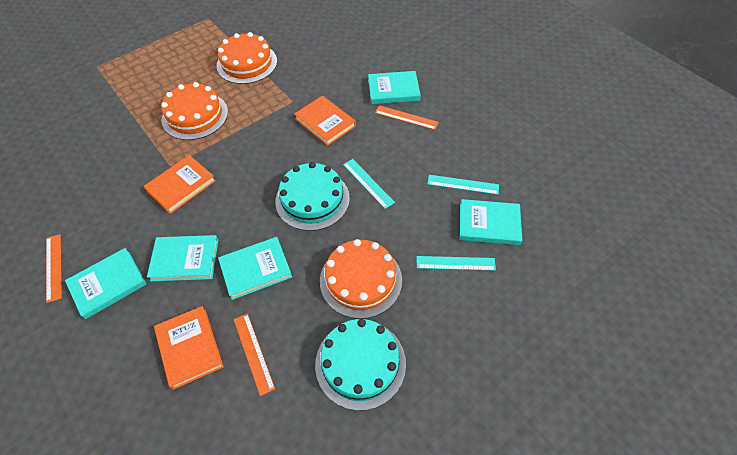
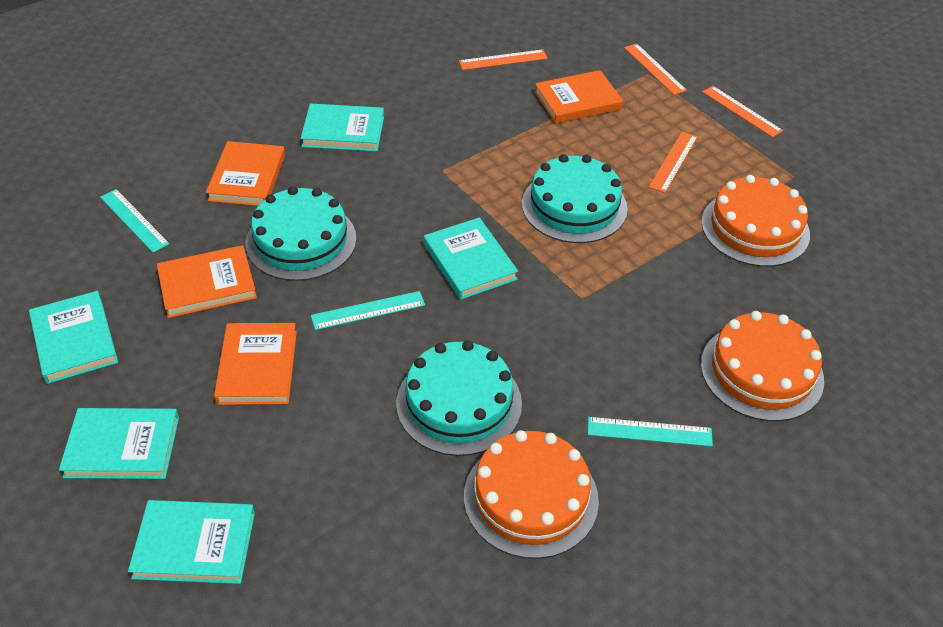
orange book: [144,155,216,214] [154,306,224,390] [294,95,356,146] = 3 -> [157,245,257,318] [206,141,285,206] [214,323,297,405] [534,70,623,124] = 4
orange ruler: [46,234,62,303] [234,313,275,396] [375,105,439,130] = 3 -> [459,50,548,70] [624,44,687,95] [649,132,698,193] [702,86,783,138] = 4
turquoise cake: [275,162,350,231] [315,319,406,411] = 2 -> [246,186,356,281] [396,340,522,456] [522,154,628,243] = 3

